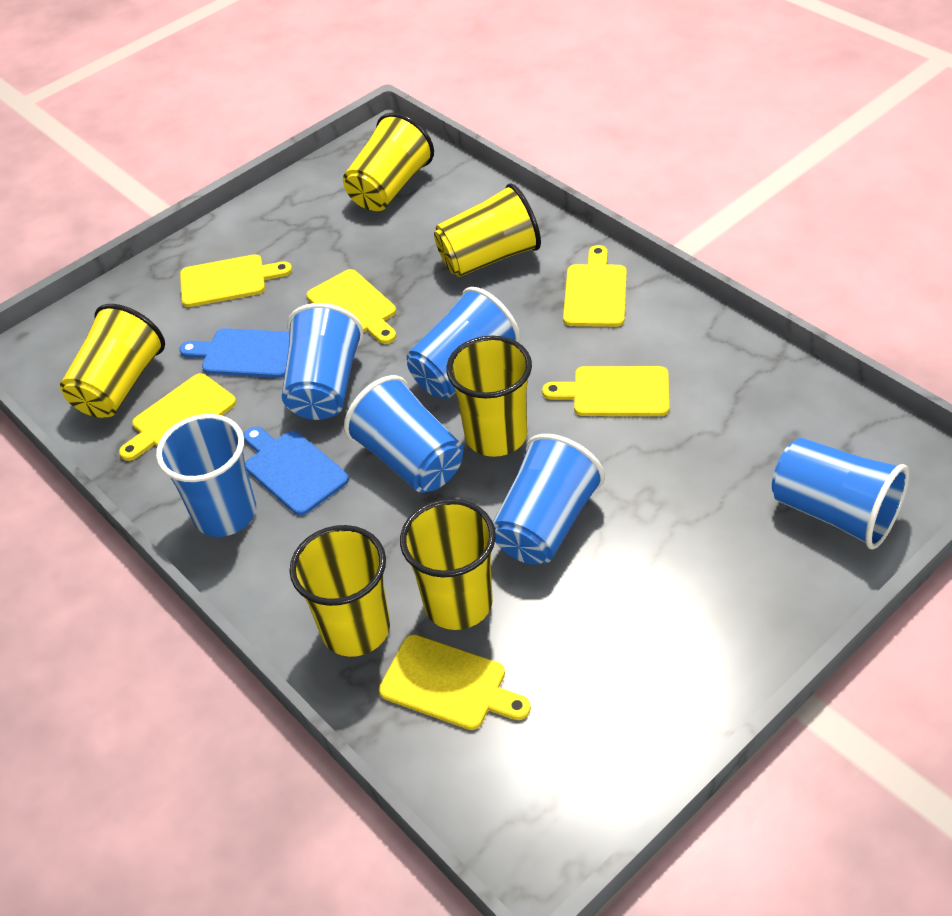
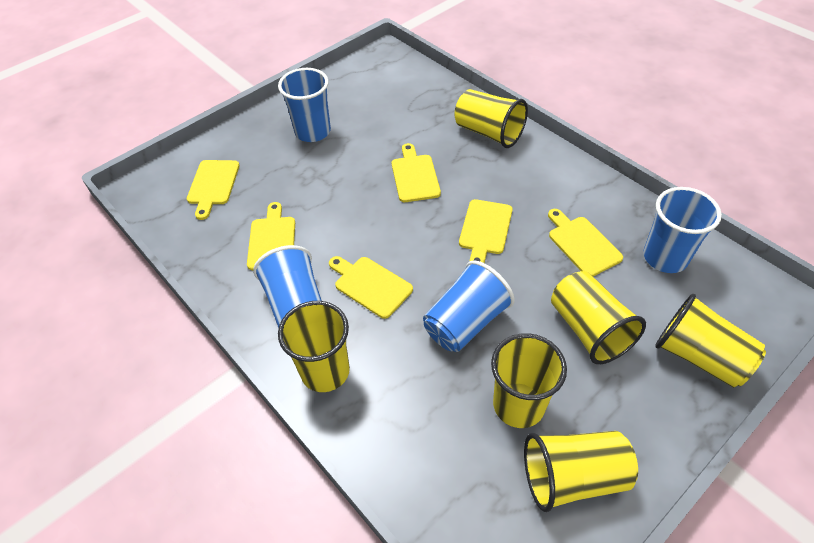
blue cup: [156,414,256,537] [282,303,364,420] [344,375,463,493] [407,287,520,399] [493,434,605,565] [772,438,909,550] = 6 -> [253,245,322,328] [278,68,331,142] [423,260,515,352] [643,187,722,273] = 4
blue cutting board: [179,328,289,378] [244,426,349,516] = 2 -> none = 0

